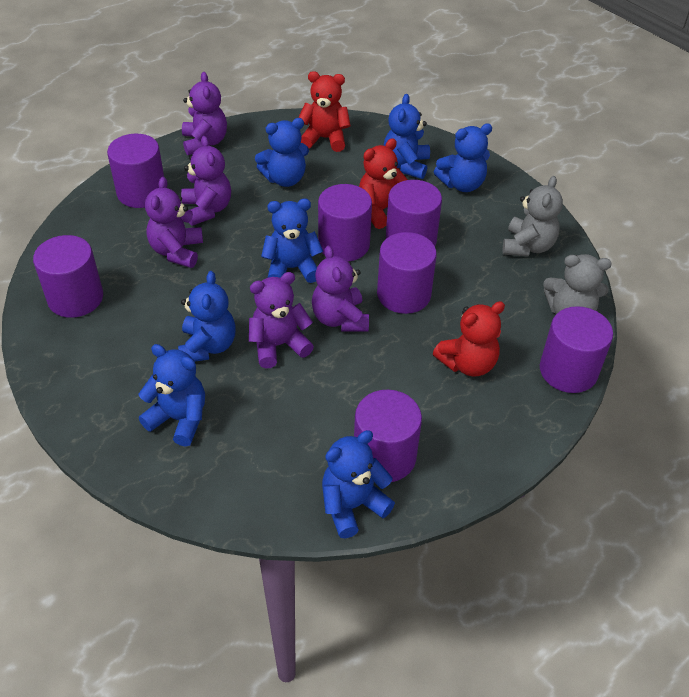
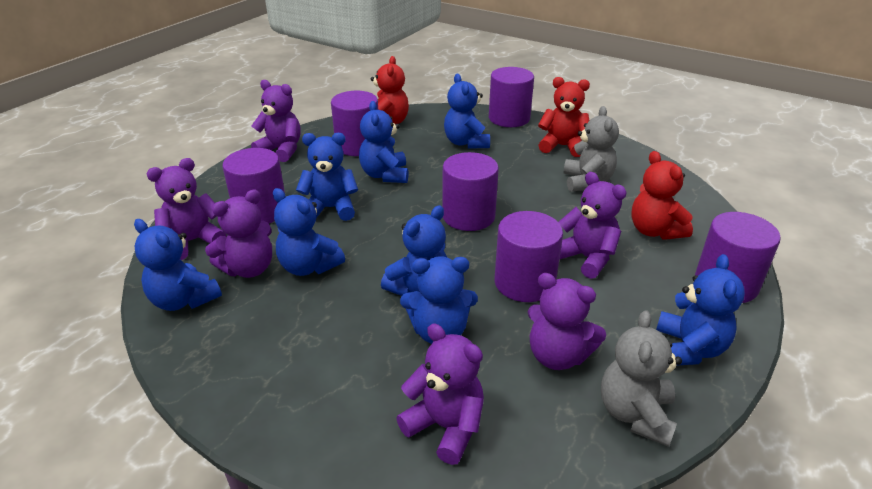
blue teddy bear: [138,344,205,446] [178,271,236,362] [255,118,309,187] [261,199,323,283] [322,430,395,539] [384,94,430,179] [434,124,492,192] = 7 -> [134,219,222,311] [273,188,345,276] [296,133,358,221] [359,101,408,183] [381,205,448,296] [400,256,478,344] [444,74,490,149] [656,254,745,366] = 8
purple cylinder: [33,235,103,318] [107,134,164,208] [318,184,372,261] [354,390,422,482] [377,232,437,314] [386,180,442,246] [540,306,613,393] = 7 -> [223,148,285,223] [331,91,378,156] [442,152,499,231] [489,67,534,127] [494,211,563,302] [695,212,781,303] = 6
purple teddy bear: [145,177,203,268] [181,136,231,226] [182,72,227,155] [249,272,314,368] [312,245,369,331] = 5 -> [147,158,226,260] [205,189,272,278] [251,80,301,162] [396,324,484,465] [528,273,606,370] [559,172,627,279] = 6

